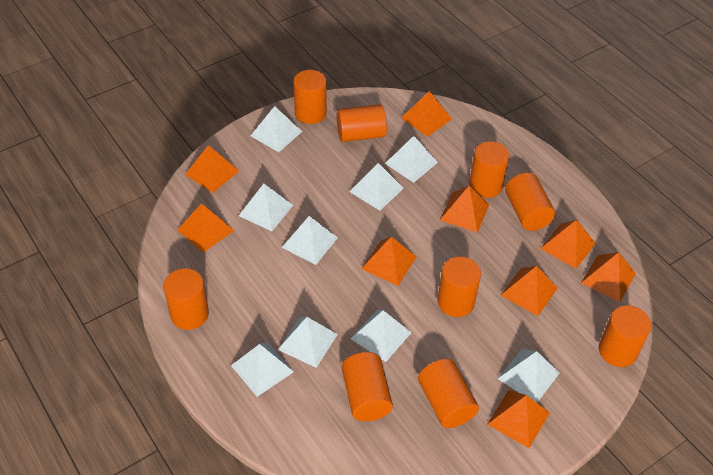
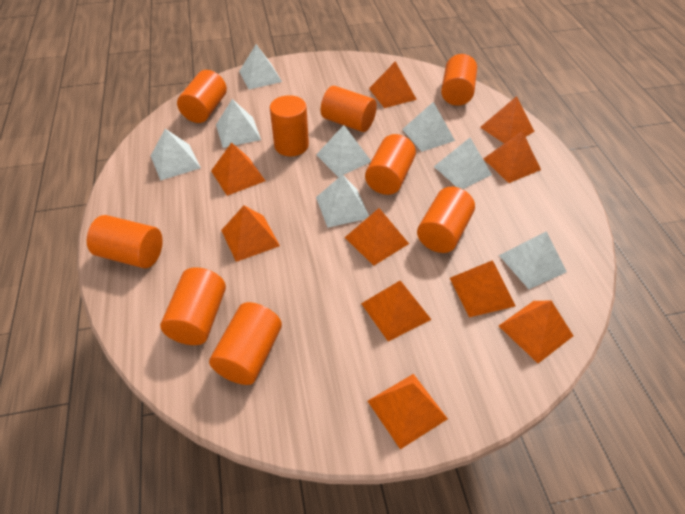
orange pyramid: [177,203,234,253] [185,145,239,193] [361,237,417,286] [401,91,452,137] [440,186,489,233] [487,390,550,448] [501,266,558,316] [540,219,596,269] [581,252,636,302] = 9 -> [211,142,265,196] [221,206,280,262] [345,208,409,266] [361,281,432,342] [368,374,448,449] [369,61,417,108] [450,260,515,317] [480,96,535,144] [483,131,541,183] [499,301,573,363] = 10
white pyramid: [231,342,294,397] [239,184,293,231] [251,106,302,152] [278,317,338,368] [282,216,338,265] [350,163,404,211] [351,310,412,362] [385,136,438,183] [498,349,560,403] = 9 -> [151,129,201,181] [216,99,261,148] [239,44,282,90] [316,125,371,177] [316,174,369,228] [402,102,455,152] [434,138,492,189] [499,231,567,289] = 8

